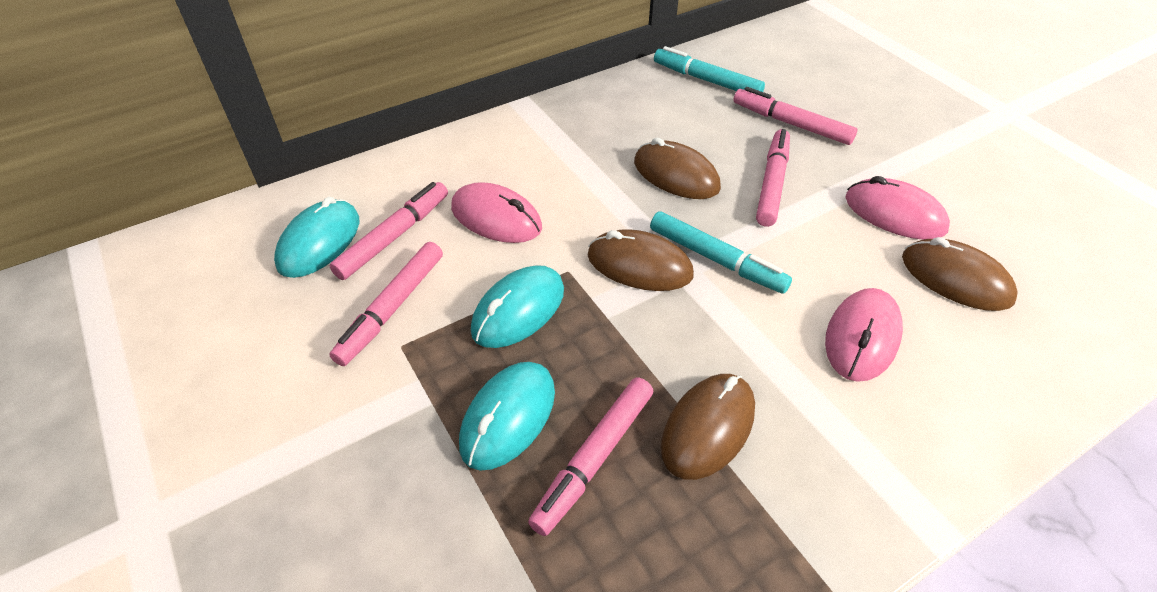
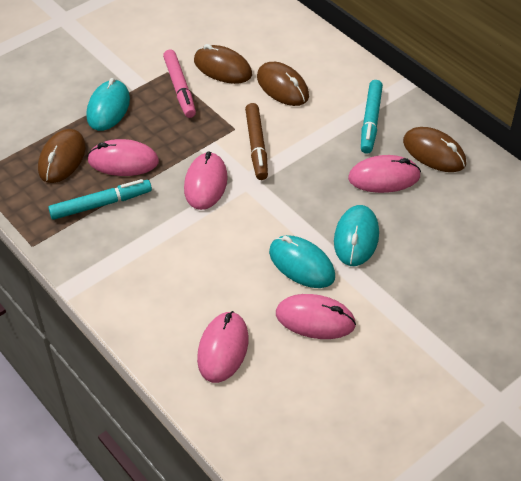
brown marker: none = 0 -> [245,103,268,180] = 1
pink marker: [329,182,448,280] [329,242,443,366] [528,377,653,536] [733,87,857,145] [756,129,790,227] = 5 -> [163,50,196,118] = 1
pink mouse: [451,182,542,243] [825,288,903,382] [845,176,950,240] = 3 -> [87,139,159,176] [184,151,228,210] [197,311,249,383] [276,294,356,339] [348,155,421,193] = 5

